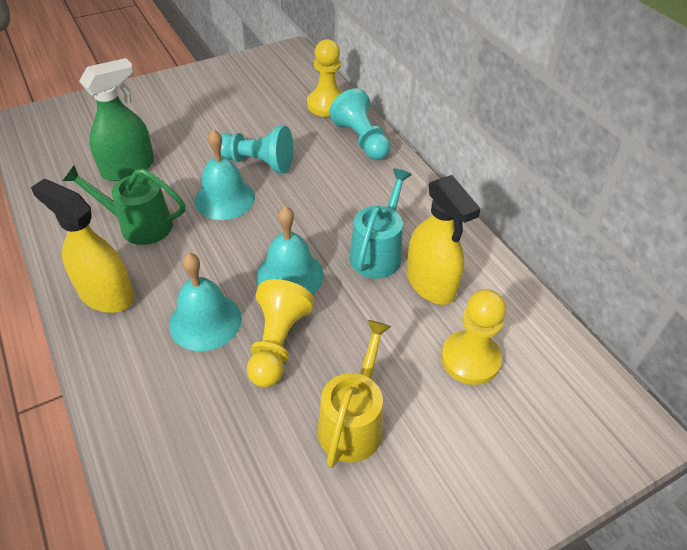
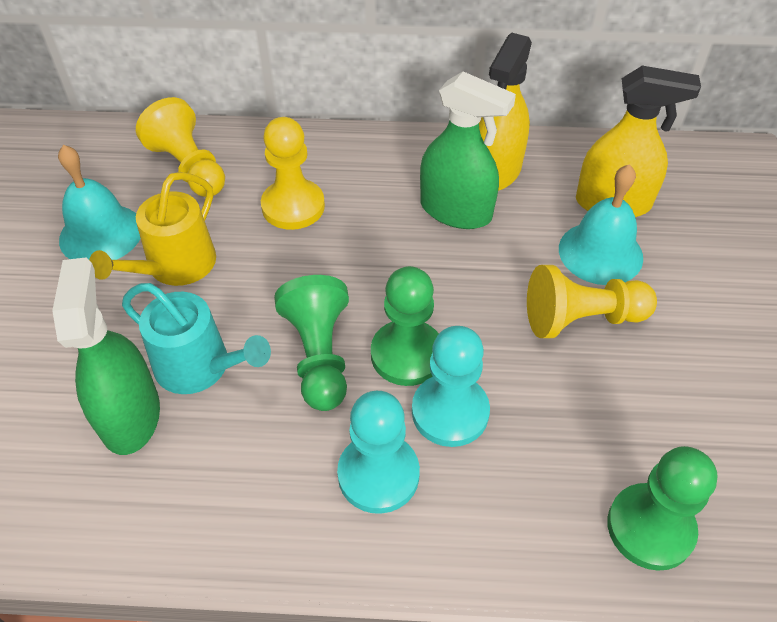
green pawn: none = 0 -> [274,275,349,411] [371,266,439,386] [607,446,718,571] = 3
green spray bottle: [79,58,154,181] = 1 -> [52,257,160,455] [420,71,516,229] = 2
green watering can: [63,166,185,245] = 1 -> none = 0
turquoise bell: [169,253,242,351] [194,129,255,220] [256,206,324,295] = 3 -> [58,145,140,260] [559,164,643,285] = 2

